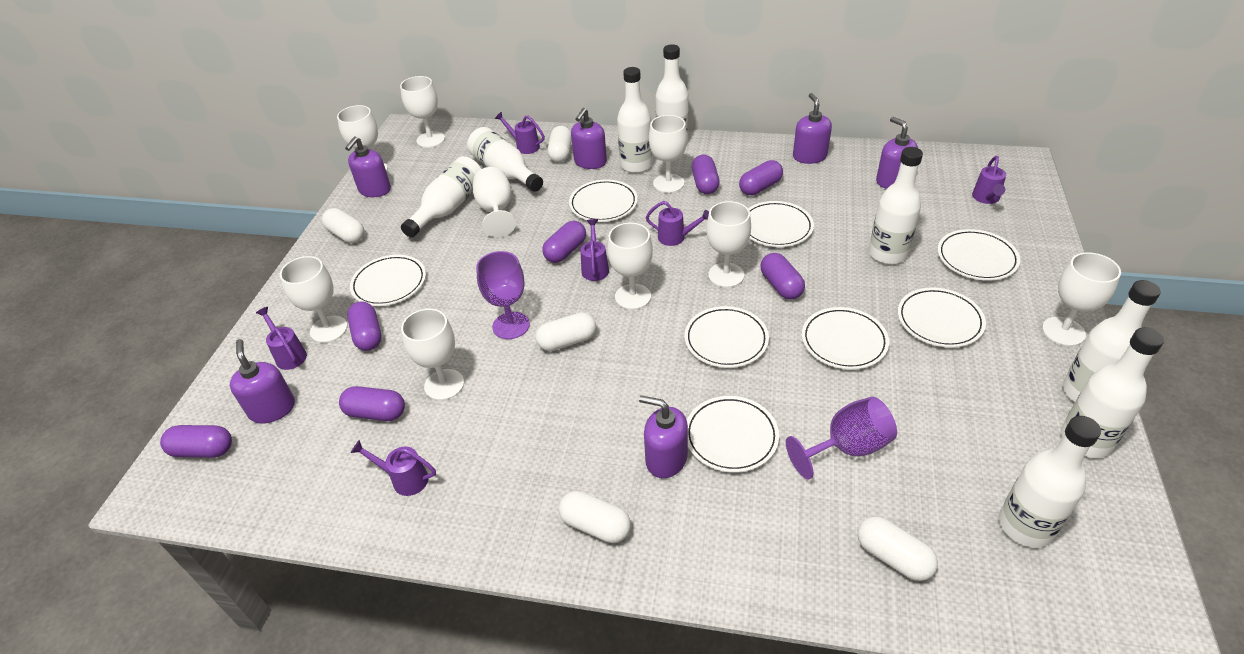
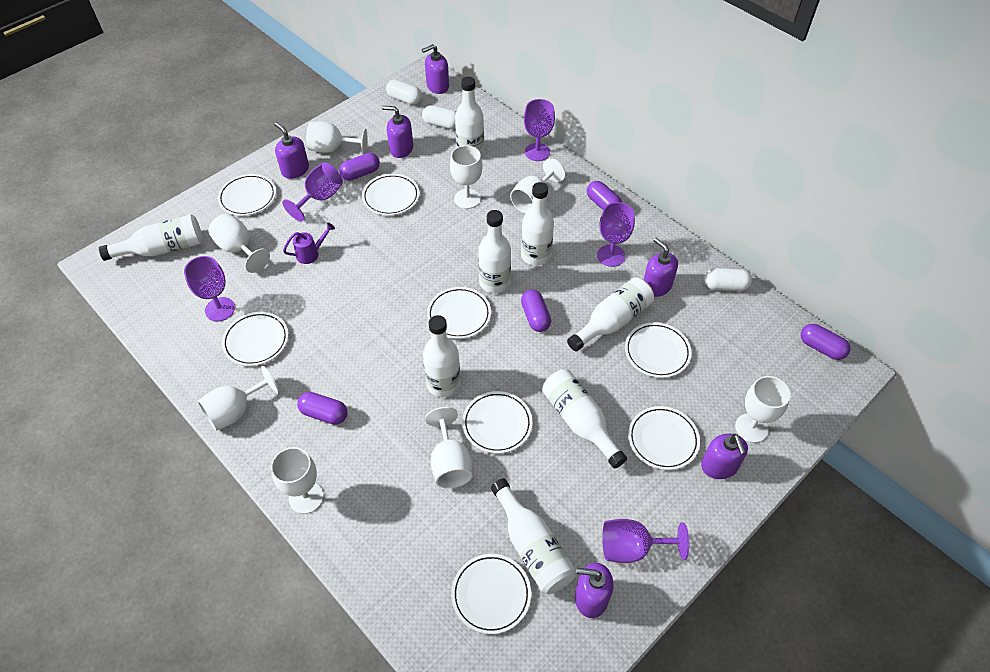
purple capsule: [160,425,232,458] [339,386,405,421] [347,301,382,351] [542,221,586,263] [692,155,720,194] [739,160,783,195] [761,253,805,300] = 7 -> [297,392,347,425] [339,153,380,181] [521,289,551,332] [587,181,622,210] [801,324,851,360] = 5
purple goblet: [476,251,530,339] [786,397,897,480] = 2 -> [184,256,235,321] [282,162,343,222] [524,99,555,161] [597,202,635,267] [602,519,689,563] = 5
purple watering can: [256,307,307,370] [351,440,436,496] [495,112,545,154] [580,219,609,281] [646,201,709,246] [972,156,1006,204] = 6 -> [283,223,335,264] = 1
white capsule: [322,208,364,243] [535,312,596,351] [547,126,572,162] [559,491,631,543] [857,516,938,581] = 5 -> [386,80,422,105] [422,105,456,129] [704,268,752,291] = 3
white goblet: [280,256,348,343] [337,105,388,172] [400,76,445,148] [401,309,464,400] [473,167,516,237] [607,223,653,310] [649,115,687,193] [706,201,751,288] [1042,252,1121,346] = 9 -> [198,366,279,431] [208,213,270,273] [271,447,323,514] [306,122,367,154] [425,407,472,488] [450,145,483,209] [510,158,566,213] [735,376,791,443] = 8

